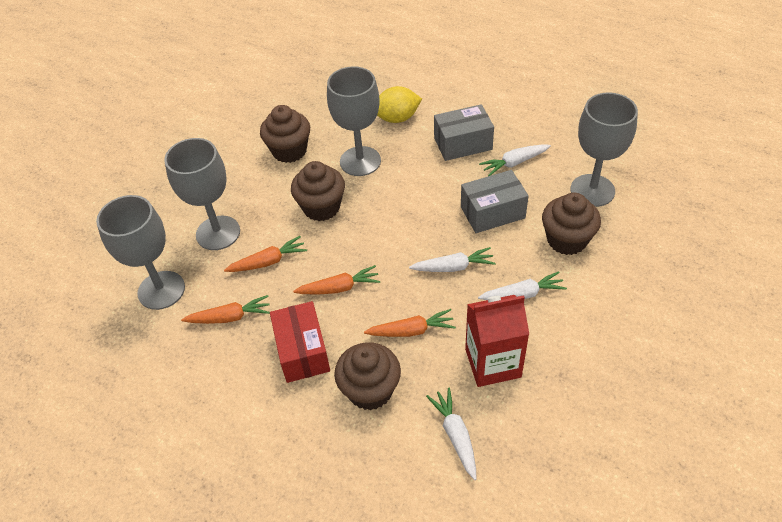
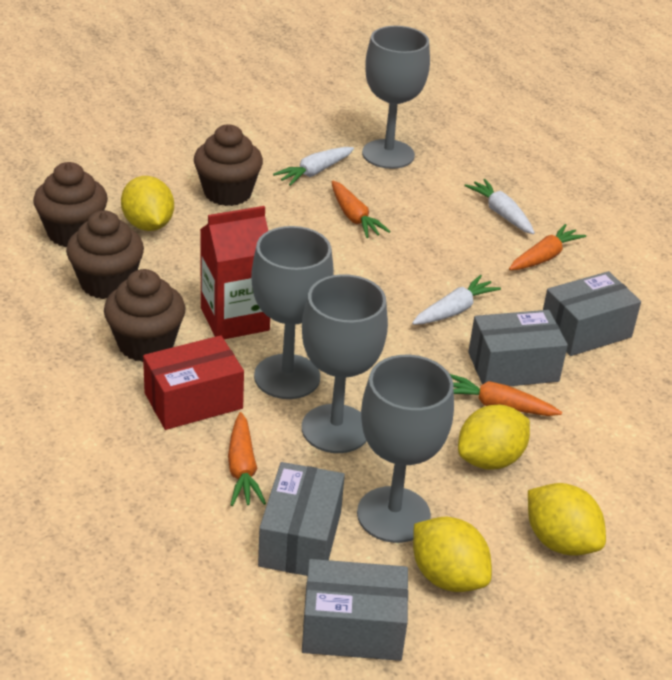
grey box: [434,104,494,161] [461,170,529,233] = 2 -> [258,462,345,576] [302,559,408,661] [468,310,568,386] [543,271,641,356] = 4
white carrot: [409,247,496,272] [426,388,477,480] [478,271,567,300] [479,144,551,176] = 4 -> [273,147,354,186] [412,275,501,325] [464,179,535,234] = 3
yellow lemon: [377,86,422,123] = 1 -> [121,176,174,231] [413,517,492,592] [458,405,530,470] [528,483,606,556] = 4

